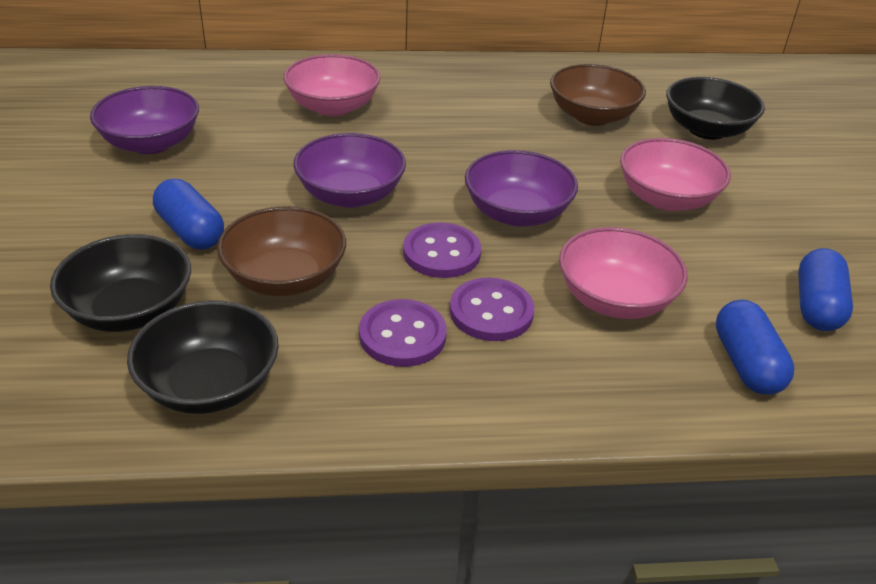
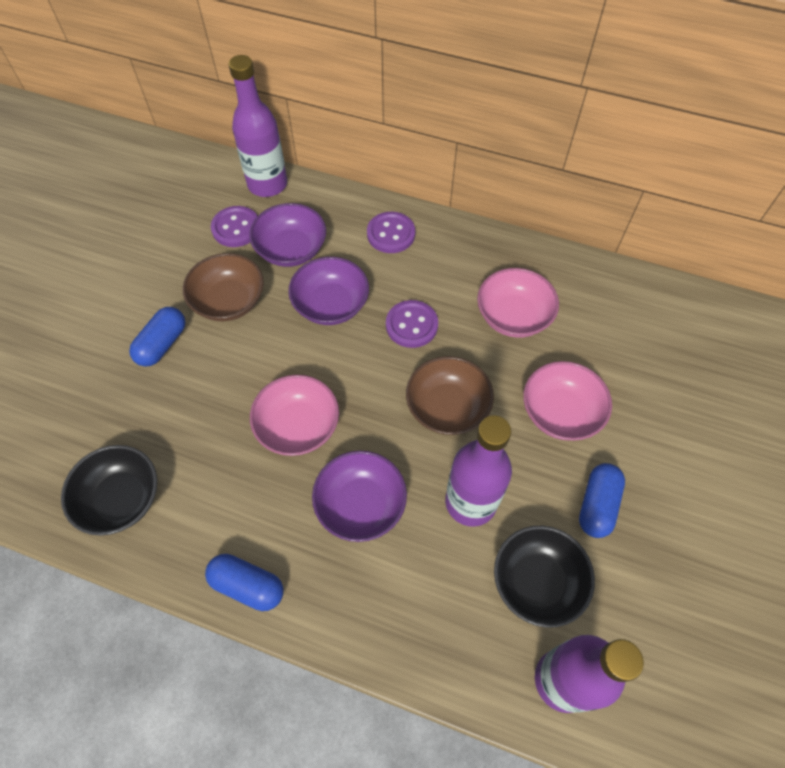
black bowl: [50,234,191,332] [127,300,279,414] [666,77,765,140] = 3 -> [61,445,157,536] [494,526,595,628] = 2
purple bottle: none = 0 -> [229,55,287,197] [445,415,512,527] [535,635,644,713] = 3

